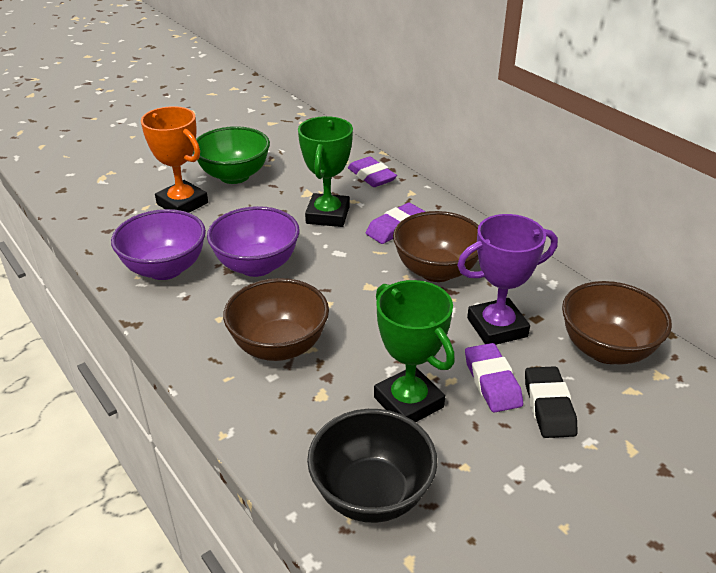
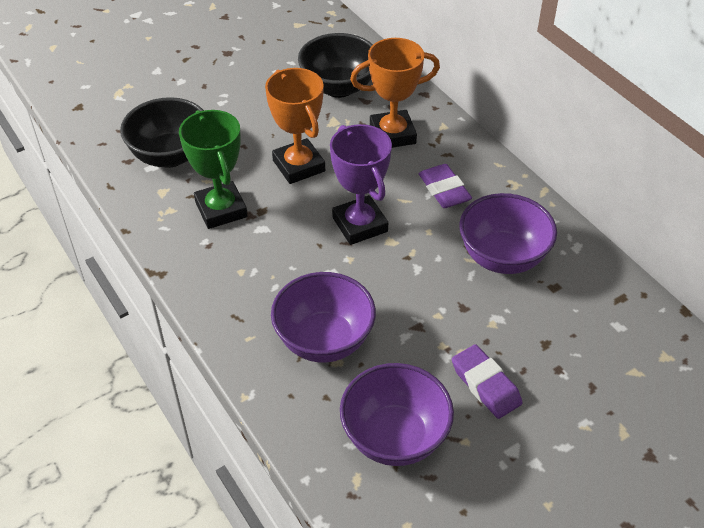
black bowl: [307,409,437,523] = 1 -> [120,97,204,168] [298,33,373,98] = 2
black eraser: [525,366,578,438] = 1 -> none = 0
brown bowl: [223,278,329,361] [393,211,479,282] [562,281,672,364] = 3 -> none = 0
green bowl: [193,126,270,184] = 1 -> none = 0
green trophy: [298,116,353,227] [374,280,455,422] = 2 -> [179,110,248,229] = 1
orange trophy: [141,106,208,213] = 1 -> [265,68,325,184] [350,38,440,148] = 2
purple bowl: [111,209,206,280] [207,206,300,277] = 2 -> [271,272,376,363] [340,363,454,466] [459,193,557,274] = 3
purple eraser: [348,157,397,187] [366,203,425,244] [465,343,523,412] = 3 -> [419,164,472,208] [452,344,522,419] = 2

